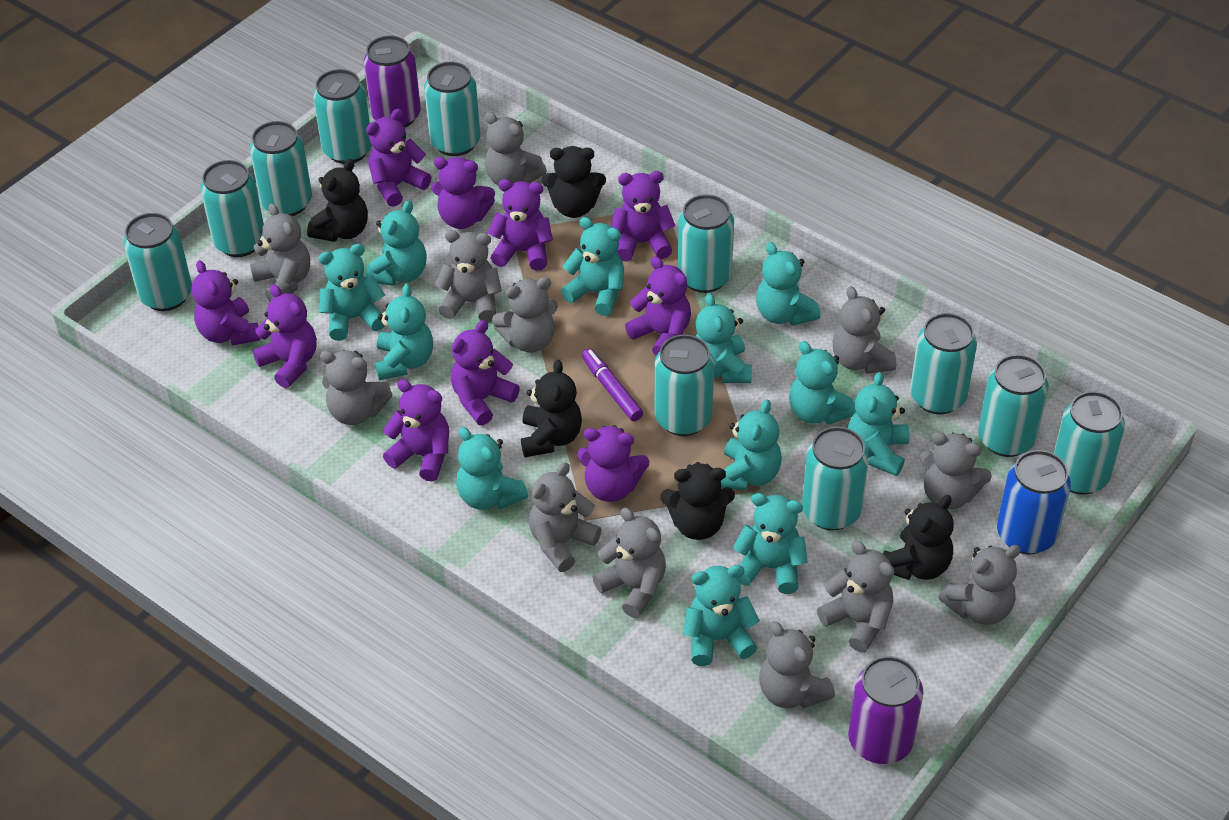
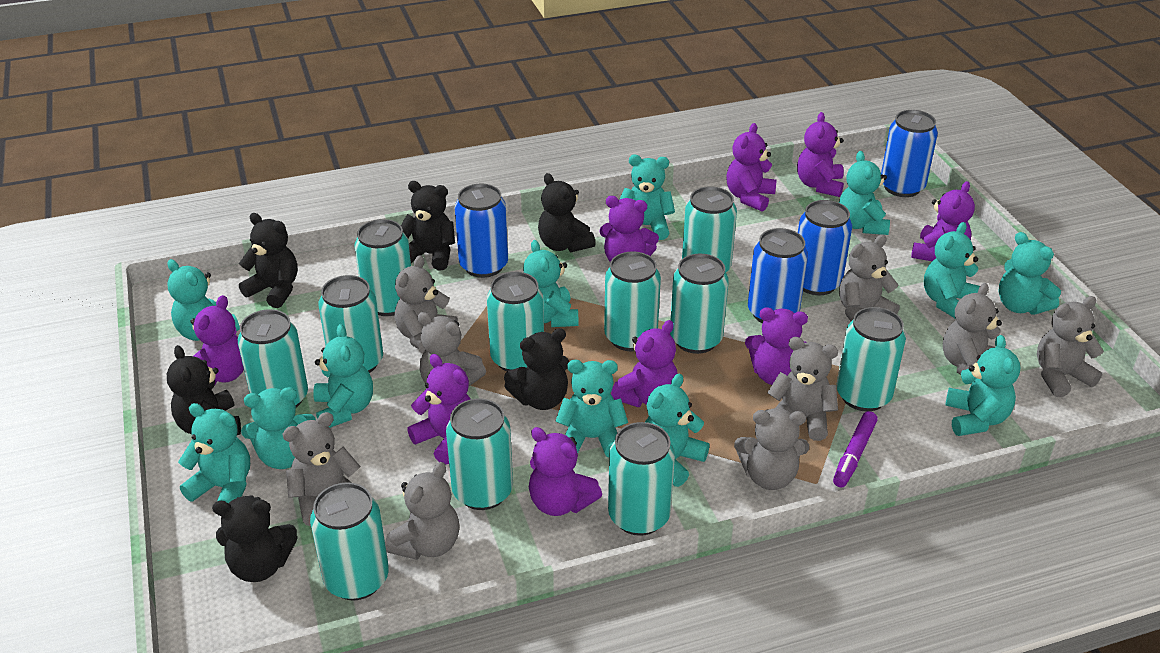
black teddy bear: [307,158,368,242] [521,360,582,457] [542,146,606,218] [661,462,735,540] [883,495,954,580] = 5 -> [167,345,241,435] [212,495,298,582] [239,213,298,308] [401,181,455,270] [504,328,569,410] [538,173,596,252] = 6
blue can: [997,450,1071,555] = 1 -> [455,184,508,278] [748,228,808,324] [798,200,852,296] [881,110,938,197] = 4
grey teddy bear: [250,203,310,301] [320,350,393,425] [435,230,502,322] [485,112,547,185] [492,277,558,353] [529,462,601,572] [593,508,666,618] [759,621,835,709] [817,541,894,652] [832,286,896,374] [920,432,992,509] [938,545,1021,625] = 12 -> [283,412,361,526] [385,462,460,560] [395,255,458,349] [418,312,486,386] [734,408,809,490] [767,337,838,441] [839,235,900,321] [943,283,1002,375] [1037,296,1104,397] = 9
purple can: [364,36,421,128] [848,656,923,764] = 2 -> none = 0
purple teddy bear: [192,260,260,346] [252,284,317,388] [366,109,431,207] [383,379,449,481] [432,157,495,229] [451,320,520,425] [488,179,553,271] [577,425,649,502] [611,171,675,262] [625,256,691,356] = 10 -> [191,295,244,386] [407,354,470,464] [529,427,602,516] [599,196,659,262] [611,320,678,407] [726,123,777,212] [745,308,808,385] [797,112,844,197] [911,181,975,261] = 9

